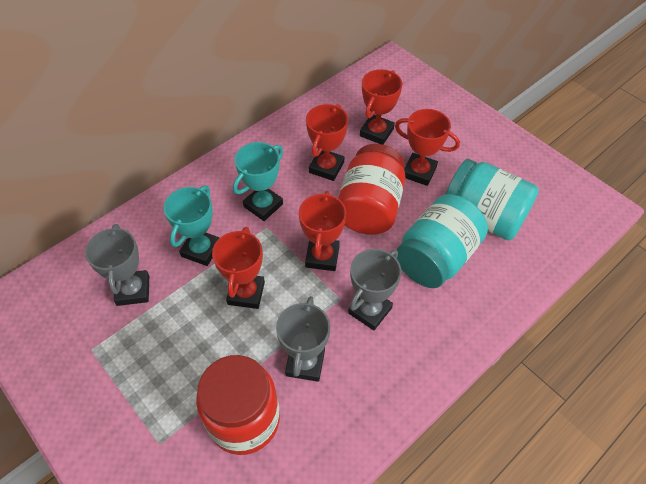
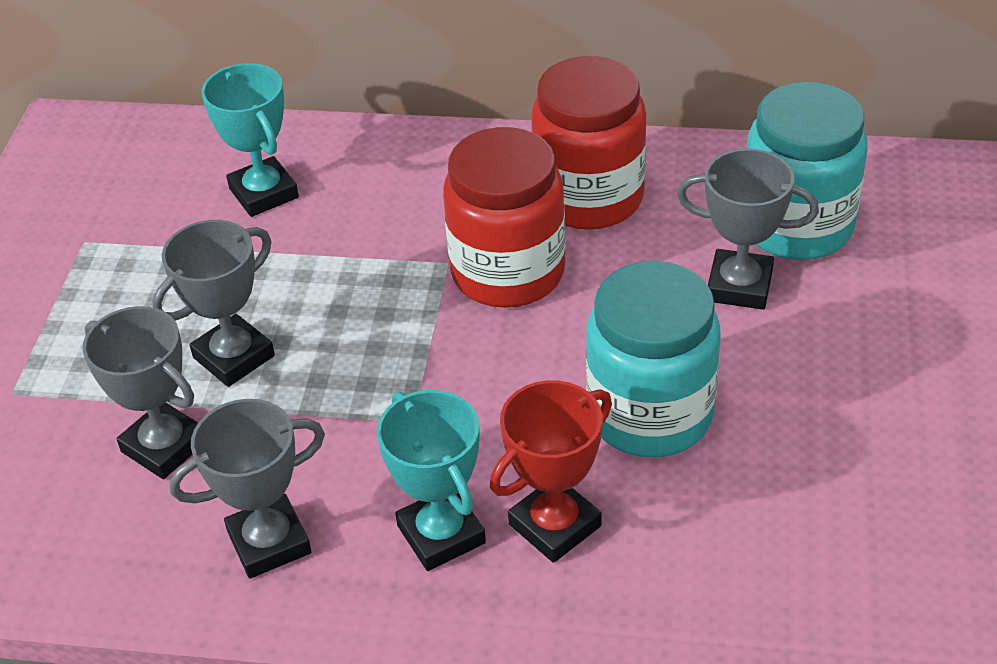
grey trophy: [85,224,149,306] [276,296,330,382] [348,249,401,330] = 3 -> [83,306,198,479] [152,220,275,387] [169,399,325,578] [677,149,819,310] = 4
red trophy: [212,227,265,309] [299,191,346,271] [306,104,348,181] [360,69,402,145] [395,109,460,186] = 5 -> [490,380,612,563] = 1

